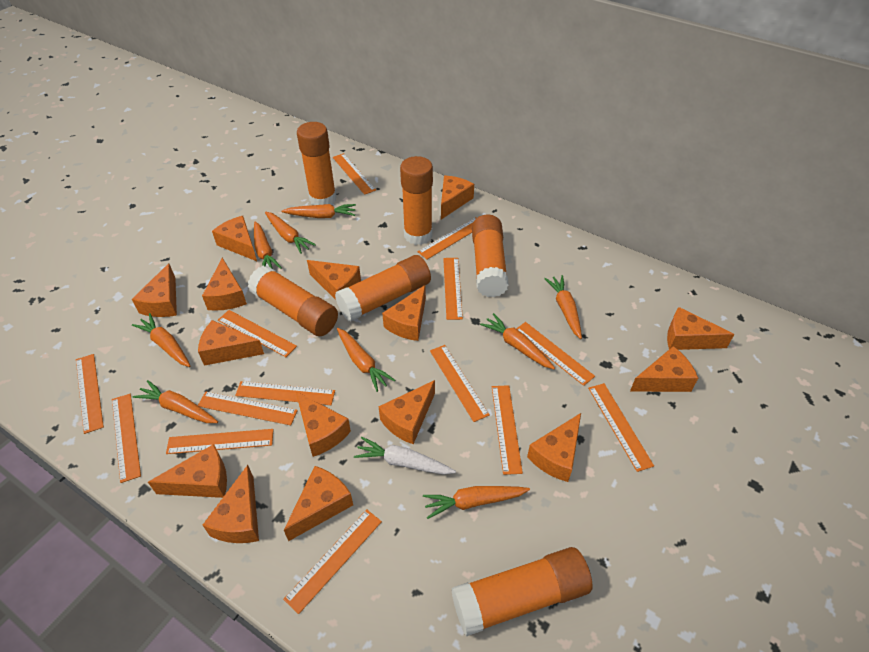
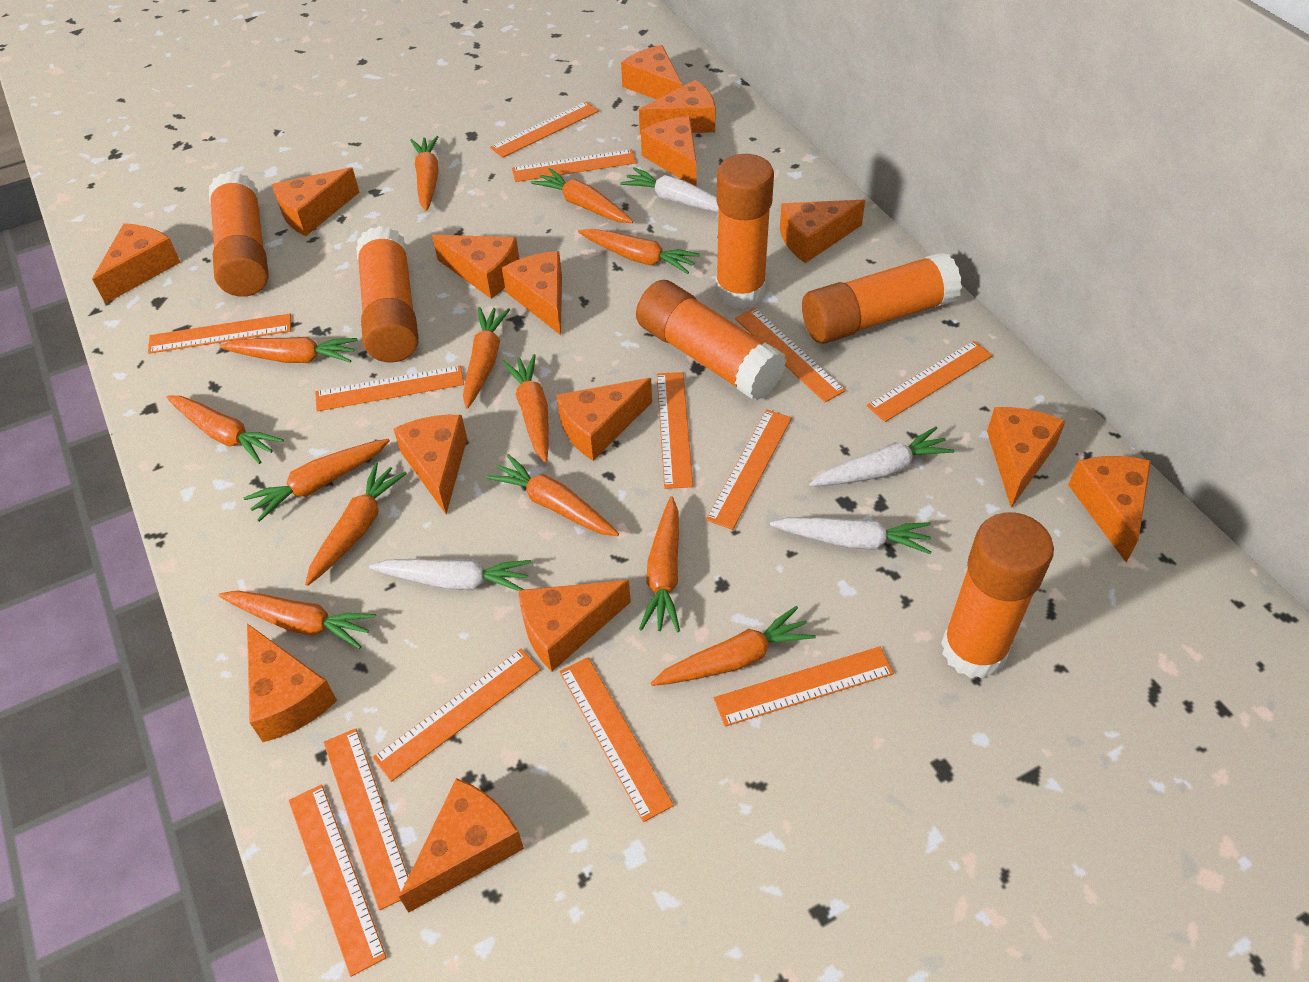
orange carrot: [132,313,190,367] [133,380,218,423] [254,221,281,269] [265,212,316,254] [281,204,356,218] [337,328,395,392] [423,486,530,519] [480,313,555,369] [544,275,582,339] = 9 -> [166,395,284,464] [218,591,376,649] [219,337,358,363] [243,439,390,522] [305,462,407,586] [410,136,439,211] [463,307,510,409] [486,454,619,536] [502,354,549,463] [531,168,633,223] [578,229,700,274] [639,496,680,632] [651,606,816,686] = 13
orange ruler: [76,354,104,434] [112,394,141,483] [166,429,274,454] [198,392,298,425] [218,310,297,357] [235,381,335,405] [283,509,382,614] [333,153,376,195] [418,217,477,259] [430,345,490,422] [443,258,463,320] [492,385,523,475] [516,322,595,386] [588,383,654,472] = 14 -> [148,314,291,354] [288,784,386,977] [315,365,464,411] [324,728,408,910] [372,648,541,782] [490,101,599,158] [512,149,636,182] [559,657,674,822] [657,372,693,489] [706,409,792,530] [714,646,894,727] [735,308,846,402] [866,341,993,422] = 13
white carrot: [354,437,456,475] = 1 -> [369,559,531,591] [620,167,719,212] [770,517,931,554] [809,427,954,486] = 4

